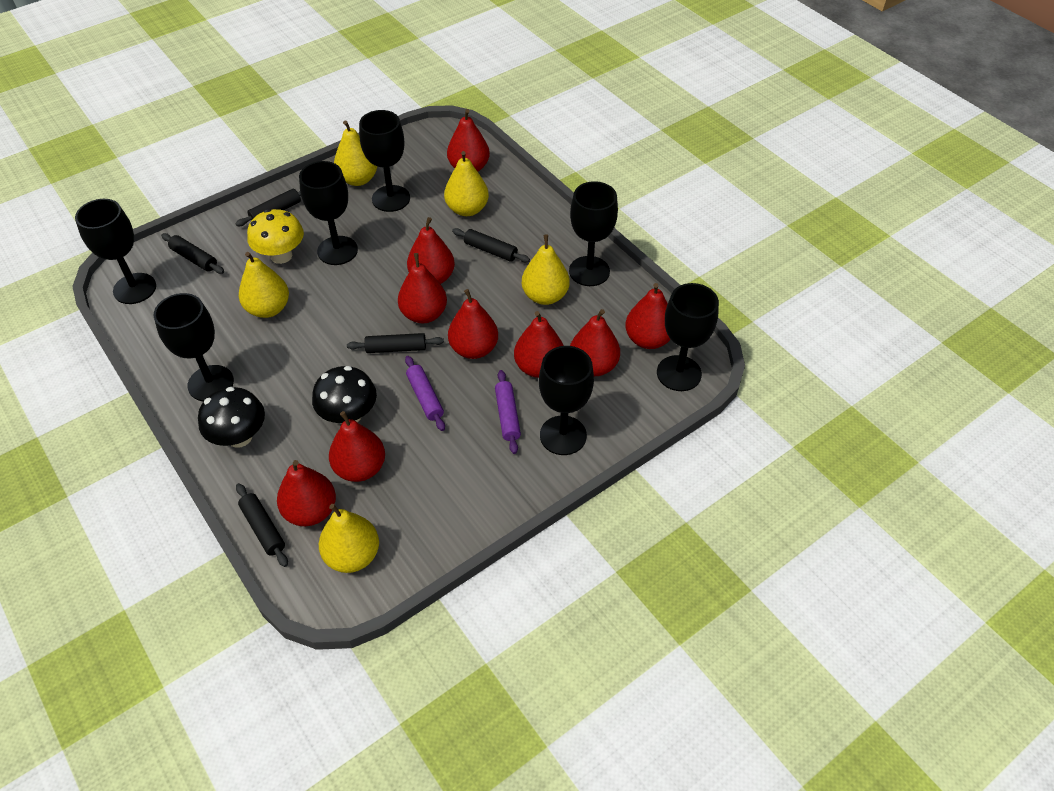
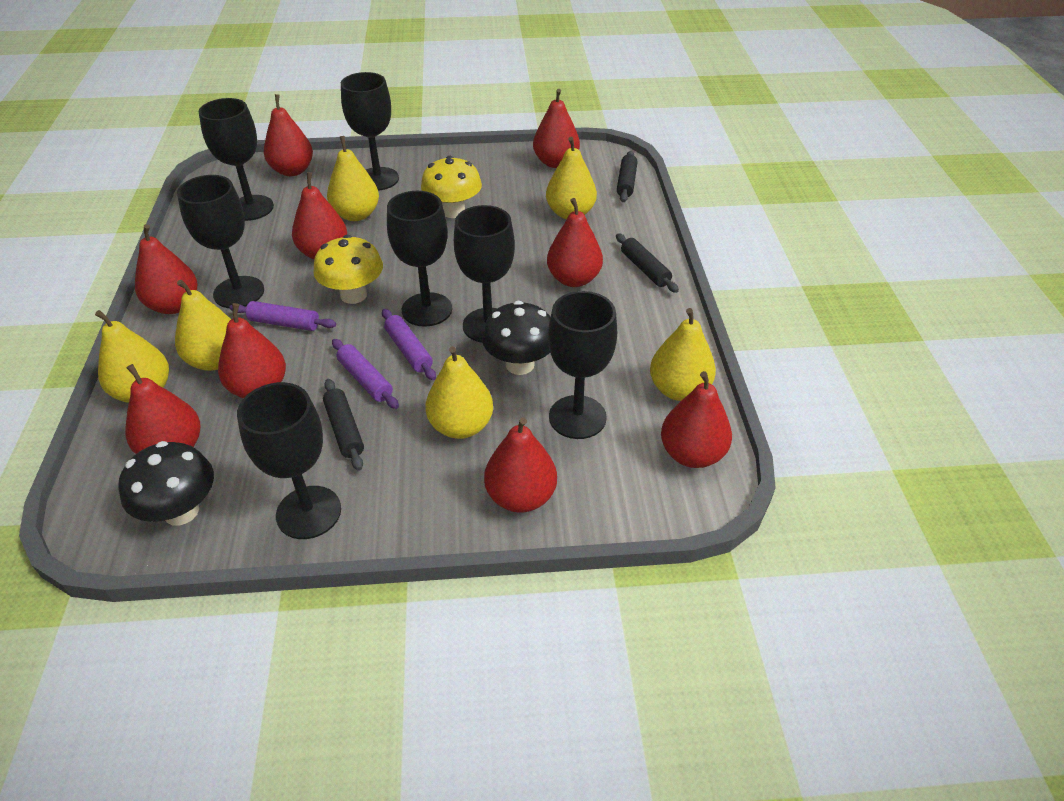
black rolling pin: [161,233,224,274] [235,189,301,226] [236,483,288,567] [347,333,444,353] [452,228,530,262] = 5 -> [323,379,364,471] [616,233,679,293] [617,151,637,202] = 3
purple rolling pin: [405,356,445,431] [495,370,521,454] = 2 -> [229,301,336,331] [332,339,399,409] [382,309,436,380] = 3
yellow mushroom: [247,209,304,264] = 1 -> [313,235,383,304] [421,156,482,218] = 2
yellow pear: [239,252,289,318] [319,504,379,573] [334,121,377,186] [444,151,489,216] [522,235,570,305] = 5 -> [95,310,169,403] [175,280,231,371] [327,136,379,221] [426,346,493,439] [546,137,597,219] [650,308,716,401] = 6

